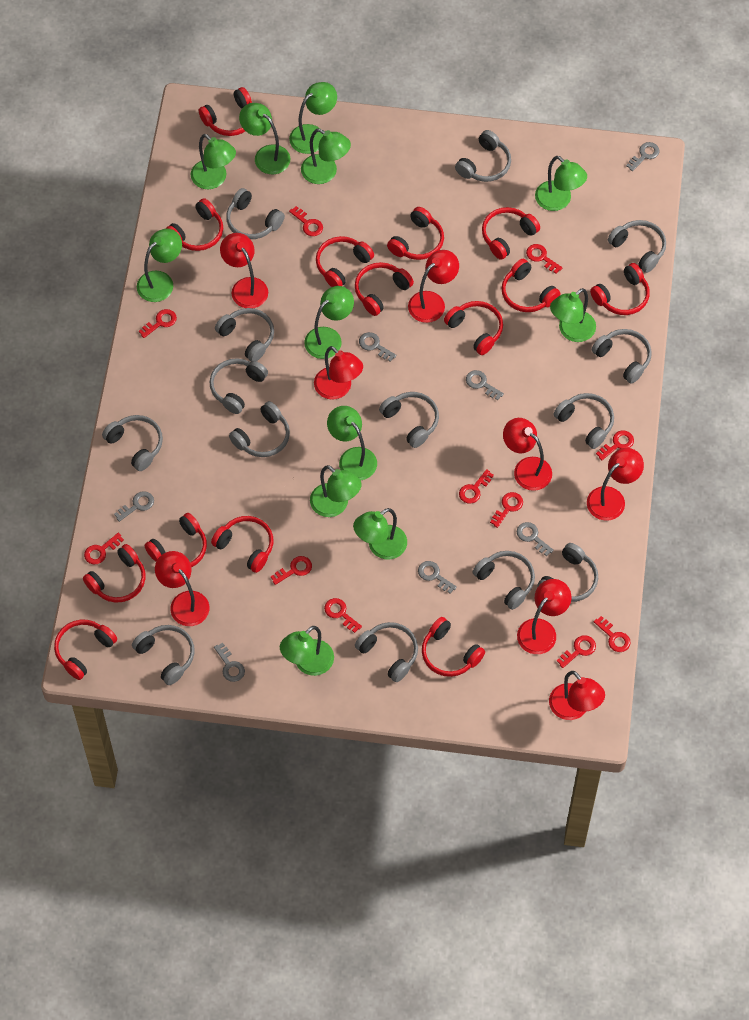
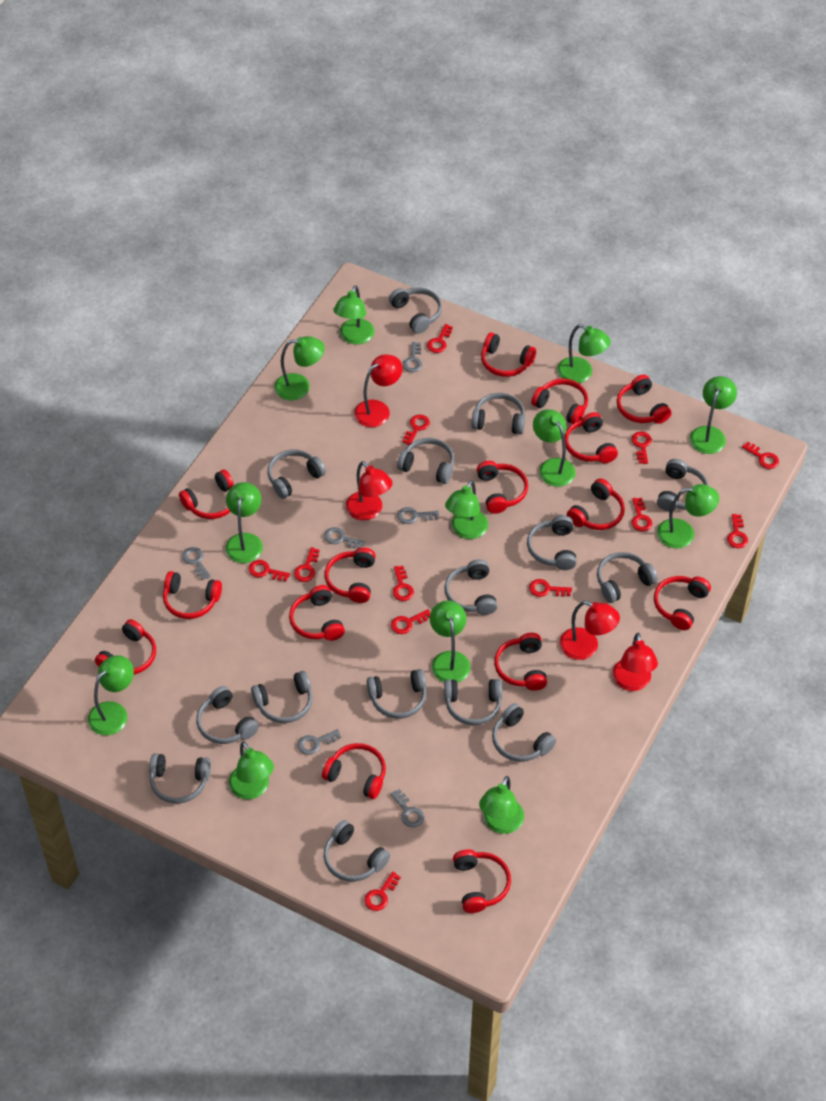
grey headphones: [102,415,163,471] [132,625,195,685] [210,358,268,414] [215,308,274,361] [226,188,285,239] [229,401,290,457] [355,622,418,682] [379,392,439,448] [455,130,511,182] [472,551,535,610] [537,543,598,602] [554,393,614,449] [592,329,652,384] [608,220,666,273] = 14 -> [149,753,211,804] [196,686,259,744] [251,671,312,723] [268,449,326,499] [324,820,390,882] [367,669,426,719] [389,287,442,334] [397,438,454,484] [444,559,497,615] [444,679,502,725] [471,393,525,435] [492,703,556,762] [527,515,577,570] [597,552,658,603] [657,459,709,511] = 15
grey key: [114,491,154,522] [214,643,245,682] [359,332,397,362] [418,561,457,594] [466,370,504,400] [517,522,554,556] [626,142,660,171] = 7 -> [182,547,211,580] [298,729,341,755] [324,527,365,549] [391,789,424,827] [397,507,439,524] [403,342,422,372] = 6
red headphones: [54,620,117,680] [83,544,146,603] [144,513,207,568] [166,198,223,251] [198,87,252,136] [211,516,273,573] [316,236,374,287] [355,262,414,316] [387,207,444,260] [422,617,485,677] [444,301,503,355] [482,207,540,260] [502,259,561,312] [590,263,650,315] = 14 -> [95,619,156,675] [163,571,222,619] [179,469,234,519] [289,585,345,641] [322,743,386,799] [325,547,376,603] [453,849,511,913] [477,461,528,514] [481,333,536,377] [494,633,547,691] [531,378,588,424] [565,412,618,463] [567,478,625,530] [617,375,671,424] [654,576,711,630] = 15
red key: [84,533,124,565] [139,309,177,338] [271,556,312,585] [289,206,323,236] [324,598,362,633] [459,469,494,504] [490,492,523,528] [526,244,562,274] [557,635,596,668] [594,616,631,652] [596,430,634,460] = 11 -> [248,560,290,581] [294,547,320,582] [364,871,401,911] [391,609,430,634] [393,566,414,601] [402,415,430,445] [427,324,453,353] [529,579,572,597] [631,431,652,464] [632,498,652,532] [727,514,748,548] [742,442,779,469] = 12
red lamp: [155,551,209,626] [220,233,268,308] [314,346,363,400] [408,250,459,323] [503,418,552,491] [517,579,571,654] [549,671,605,720] [587,448,644,521] = 8 -> [346,461,393,520] [354,354,402,427] [559,601,620,660] [612,632,658,691] = 4

